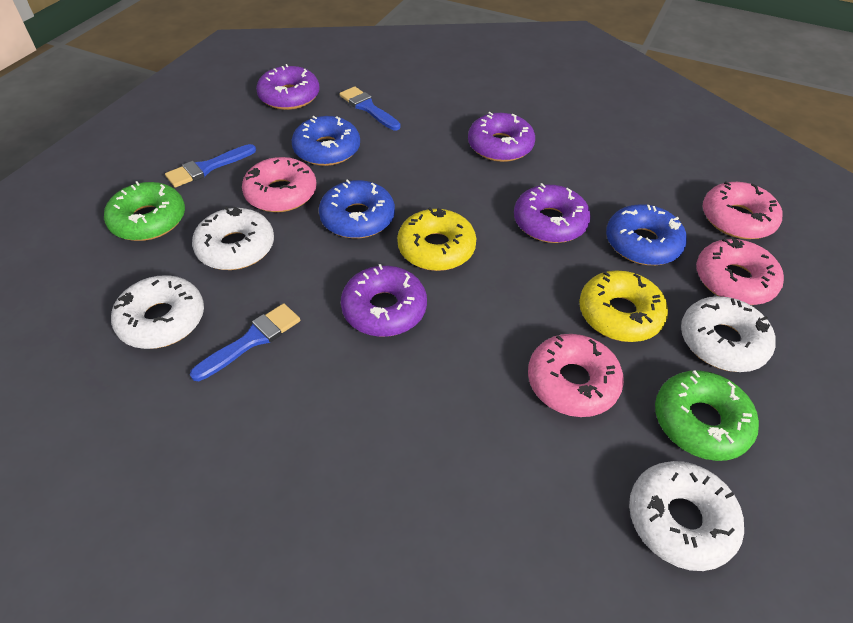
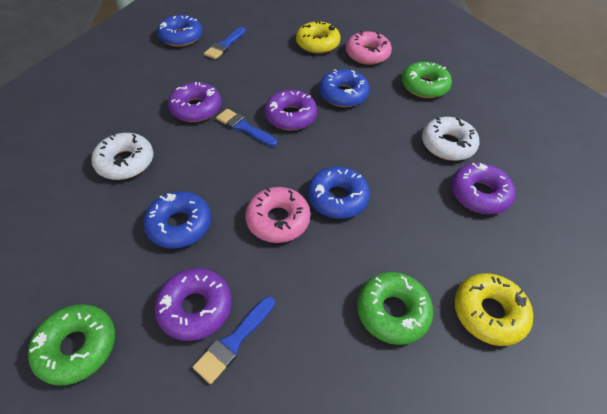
blue donut: [292,116,360,166] [319,179,395,238] [606,204,687,265] = 3 -> [143,191,211,249] [157,15,203,47] [308,167,370,219] [319,69,370,107] = 4
green donut: [104,181,185,241] [655,370,759,461] = 2 -> [28,304,115,386] [357,272,433,345] [402,62,452,98] = 3
pink donut: [242,157,316,212] [528,334,624,417] [696,238,784,305] [703,181,782,239] = 4 -> [245,187,311,243] [346,31,392,65] = 2
white donut: [111,275,204,349] [192,207,274,270] [629,461,744,571] [681,296,775,372] = 4 -> [91,133,153,180] [422,117,479,161] = 2

